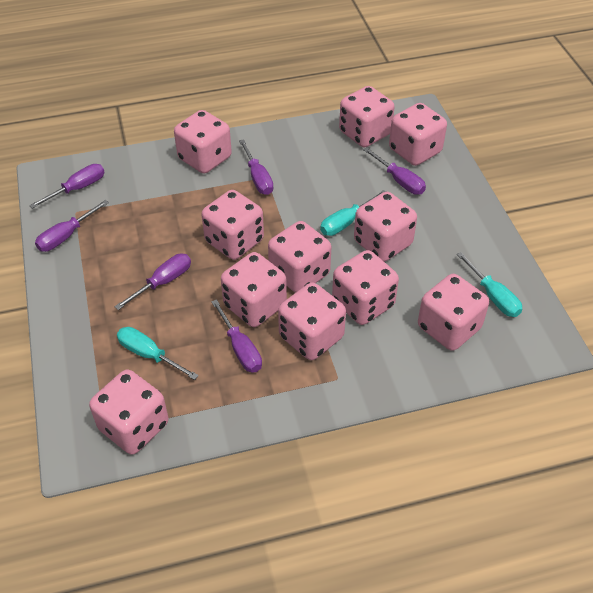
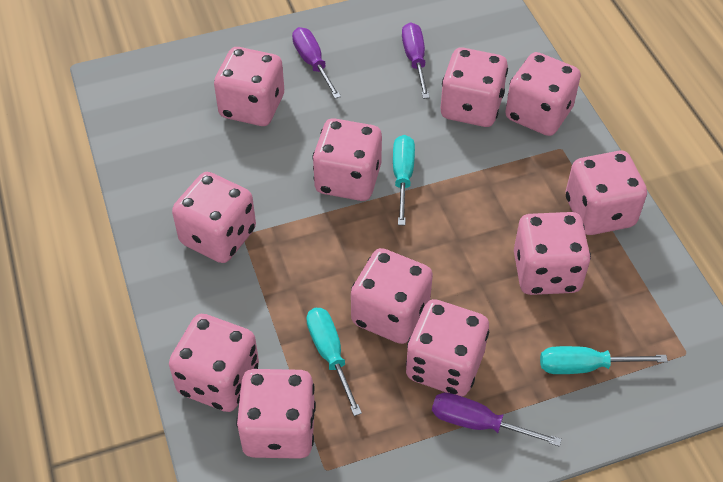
purple screwdriver: [29,164,105,209] [35,200,109,252] [114,254,191,310] [211,299,262,373] [239,139,273,195] [363,147,426,195] = 6 -> [292,27,341,99] [402,22,430,99] [432,393,562,447] = 3

